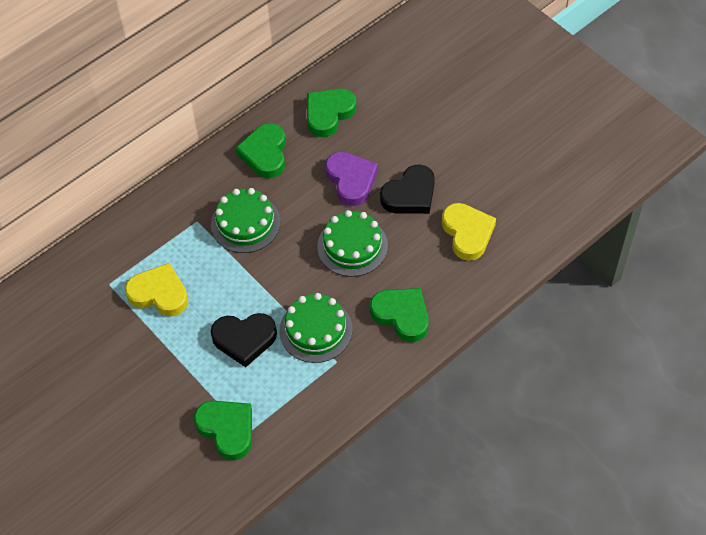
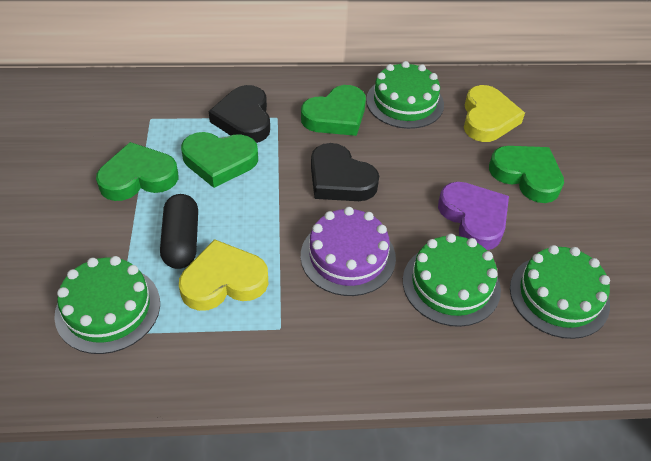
black capsule: none = 0 -> [160,194,198,269] = 1
green cake: [211,188,280,253] [279,293,353,363] [317,210,388,277] = 3 -> [54,256,160,354] [366,61,444,129] [403,233,501,327] [510,245,610,339] = 4
purple cake: none = 0 -> [301,207,396,296] = 1

